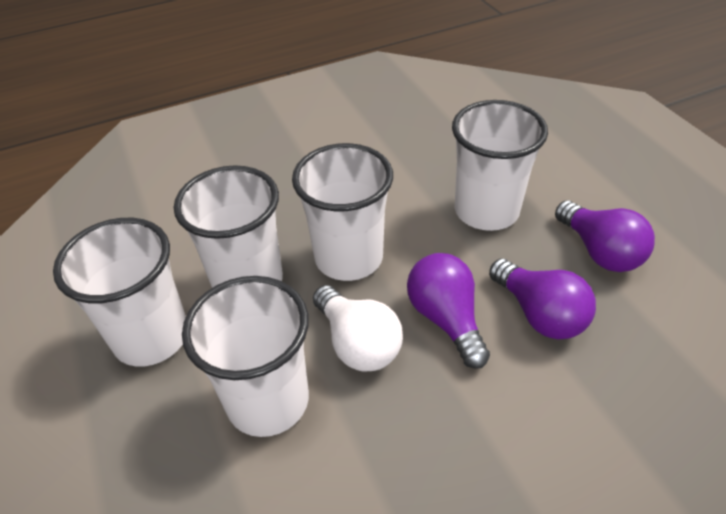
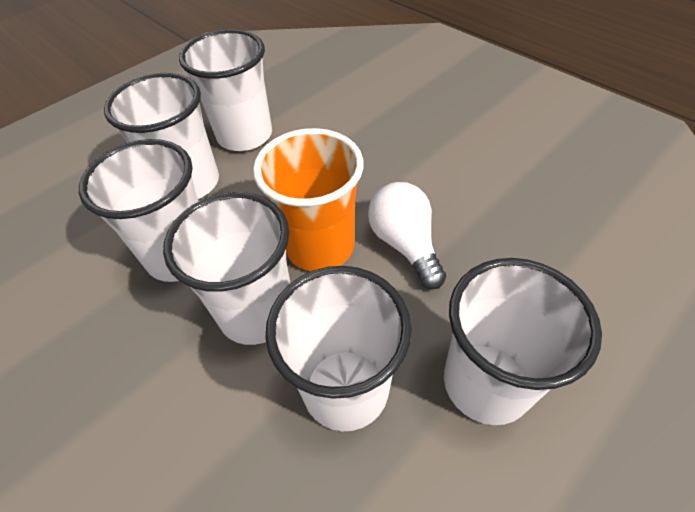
orange cup: none = 0 -> [253,128,364,271] = 1
purple light bulb: [407,253,490,369] [489,259,596,339] [555,200,655,272] = 3 -> none = 0
white cup: [53,218,186,367] [174,165,283,288] [182,276,309,437] [292,143,393,281] [452,100,548,231] = 5 -> [79,139,199,282] [104,73,219,199] [163,192,291,345] [179,29,272,151] [265,266,412,431] [444,258,602,425] = 6

